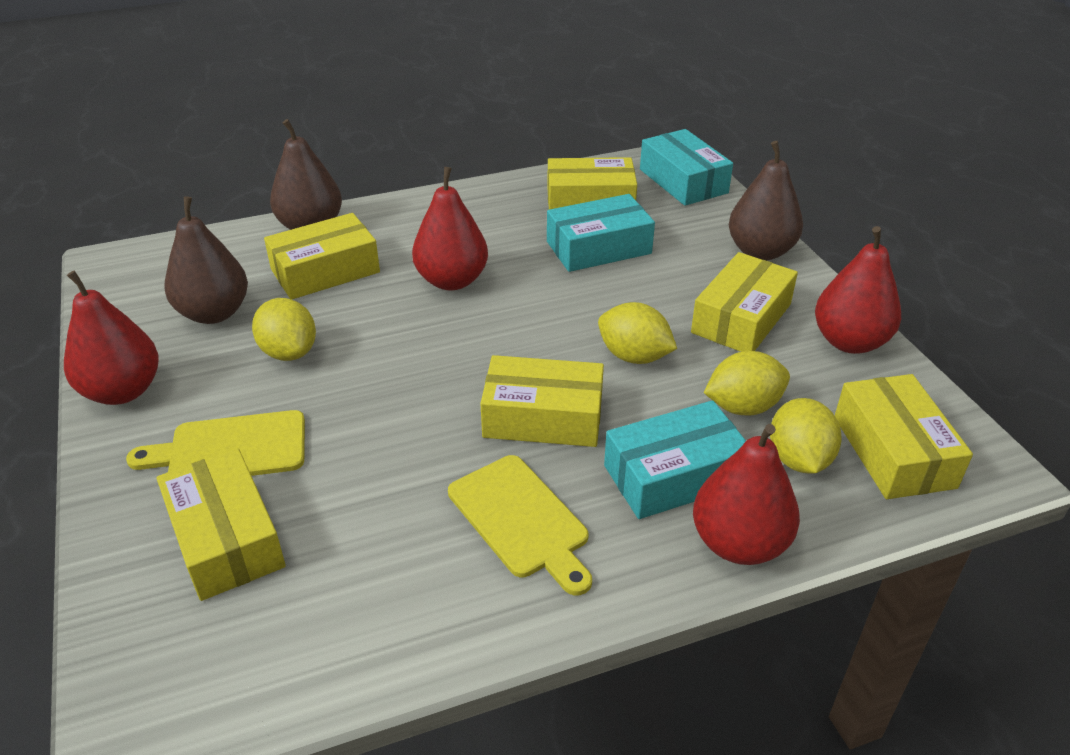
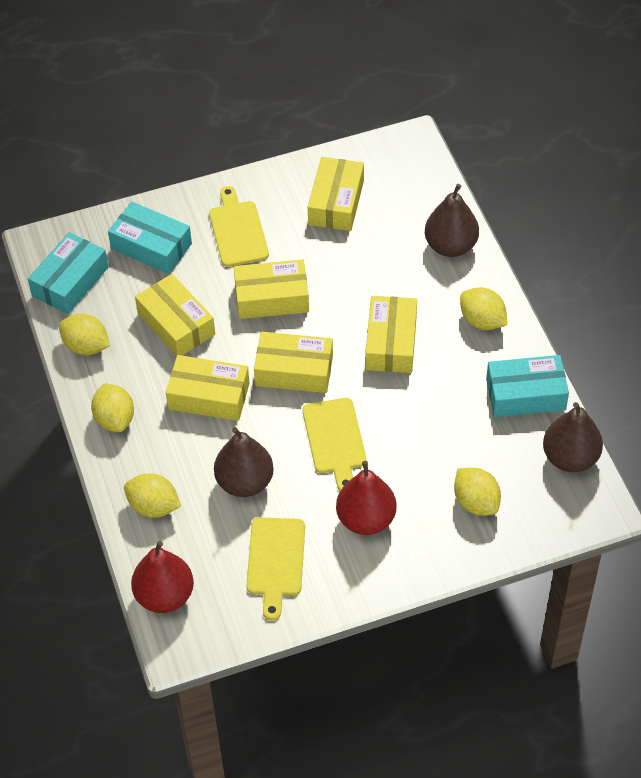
red pear: [64,271,159,405] [412,167,488,290] [693,424,800,565] [815,226,901,354] = 4 -> [131,541,194,613] [336,461,397,535] = 2
yellow cutting board: [126,410,305,476] [448,455,592,595] = 2 -> [209,186,269,267] [246,517,305,621] [303,398,366,491] = 3
yellow lemon: [252,298,316,361] [598,302,677,364] [704,351,790,415] [770,398,842,474] = 4 -> [59,314,110,355] [91,383,134,432] [124,473,181,517] [454,468,501,516] [460,287,507,330] = 5

